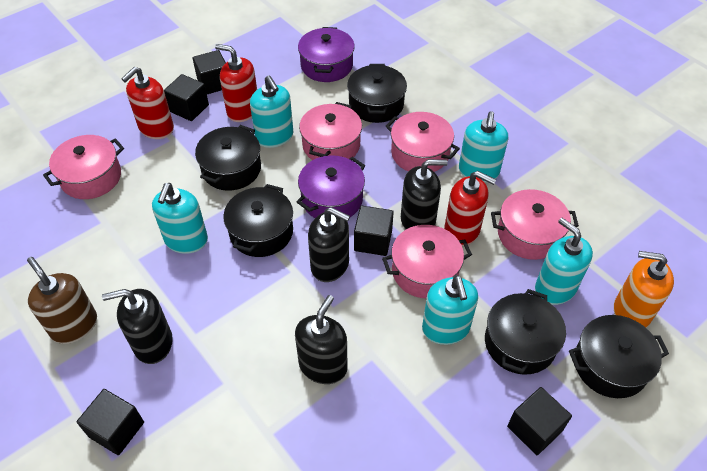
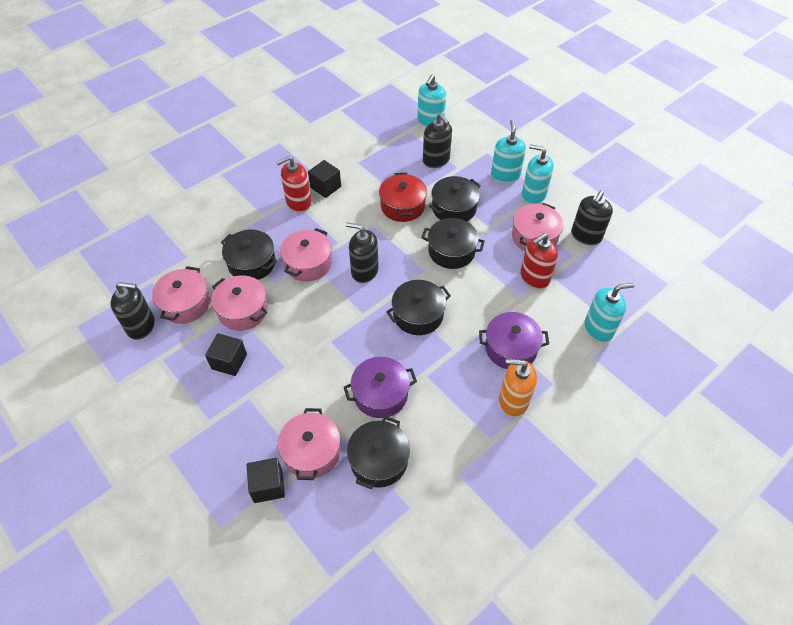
black cube: [76,389,144,455] [164,74,209,121] [192,50,226,94] [354,206,394,256] [507,387,572,455] = 5 -> [205,333,247,376] [247,458,285,503] [308,160,341,198] = 3
brown soap dispenser: [27,257,97,344] = 1 -> none = 0
red pot: none = 0 -> [379,173,427,222] = 1
red soap dispenser: [122,67,174,139] [215,44,257,122] [444,171,496,246] = 3 -> [276,156,311,213] [520,233,558,289] = 2
turquoise soap dispenser: [152,183,208,254] [250,75,293,148] [422,275,478,345] [459,111,508,183] [535,218,593,305] = 5 -> [417,74,446,127] [491,120,526,183] [522,144,554,204] [584,283,635,343] = 4

